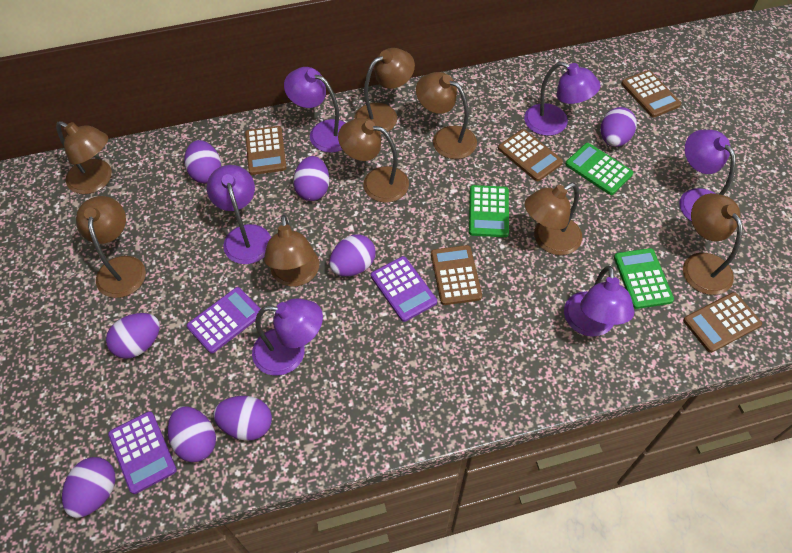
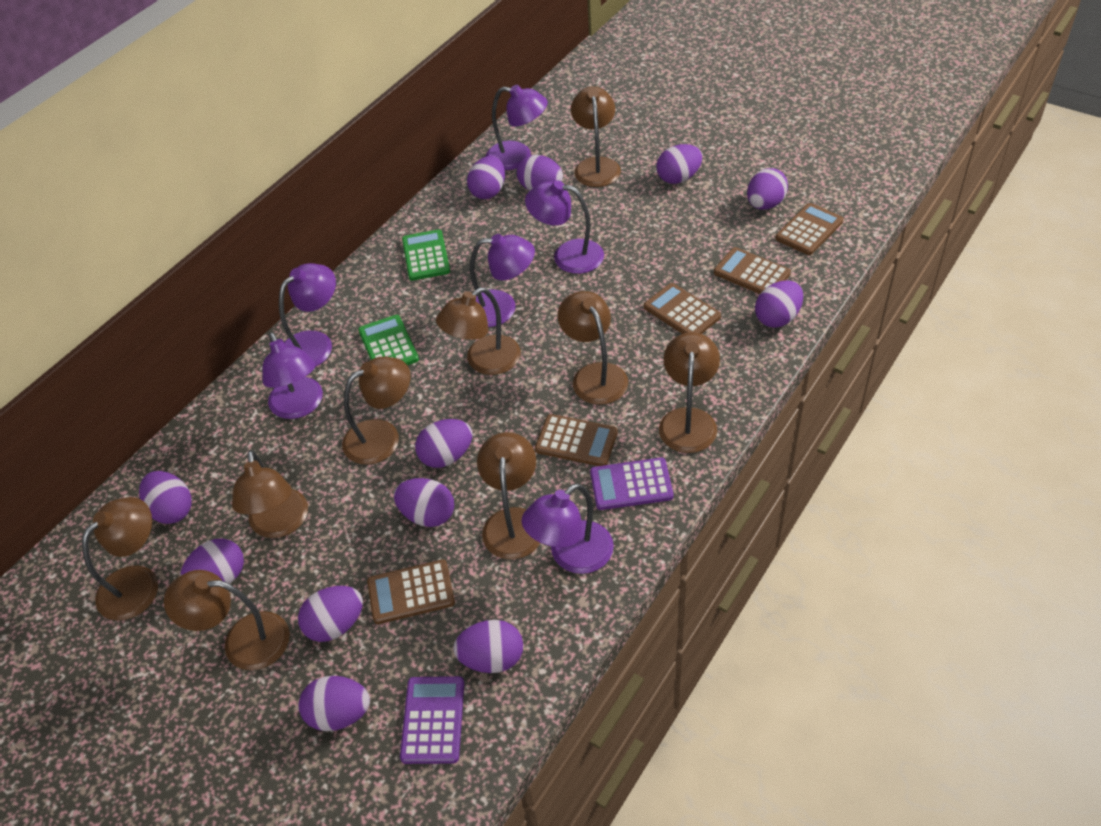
brown lamp: [56,121,112,194] [76,196,146,298] [264,215,319,286] [338,118,409,203] [354,48,415,134] [416,72,477,159] [525,183,582,255] [683,193,743,295] = 8 -> [82,497,158,621] [164,570,290,670] [232,450,308,538] [342,357,411,465] [436,287,521,375] [477,432,540,560] [558,291,628,405] [571,87,621,187] [659,332,720,453] = 9
green calculator: [469,185,509,237] [565,143,633,195] [614,248,674,309] = 3 -> [358,315,419,365] [402,229,450,281] = 2
purple calculator: [108,411,177,494] [187,287,260,354] [371,256,437,322] = 3 -> [400,676,465,764] [590,458,673,510] = 2
purple egg: [62,457,115,518] [106,313,160,359] [168,406,216,462] [184,140,221,183] [213,396,272,440] [293,156,330,201] [329,234,376,276] [601,107,637,147] = 8 -> [139,471,192,524] [180,538,244,584] [298,586,363,642] [299,676,370,731] [394,478,454,527] [415,419,473,468] [453,620,523,673] [467,156,505,199] [517,155,563,190] [656,144,702,184] [747,168,788,210] [755,280,803,328] = 12

